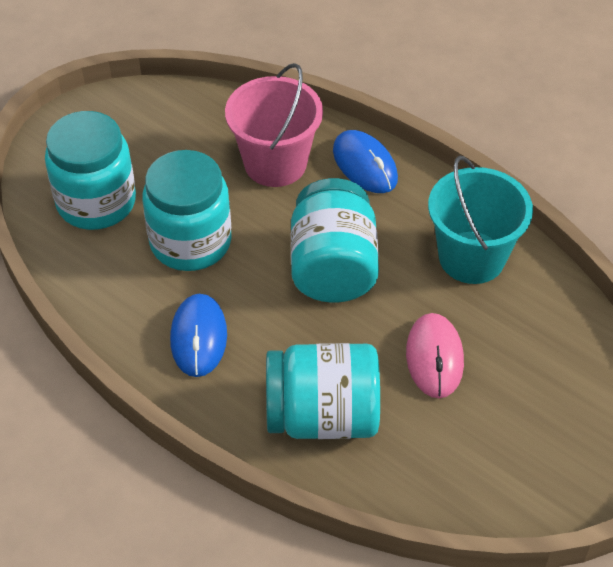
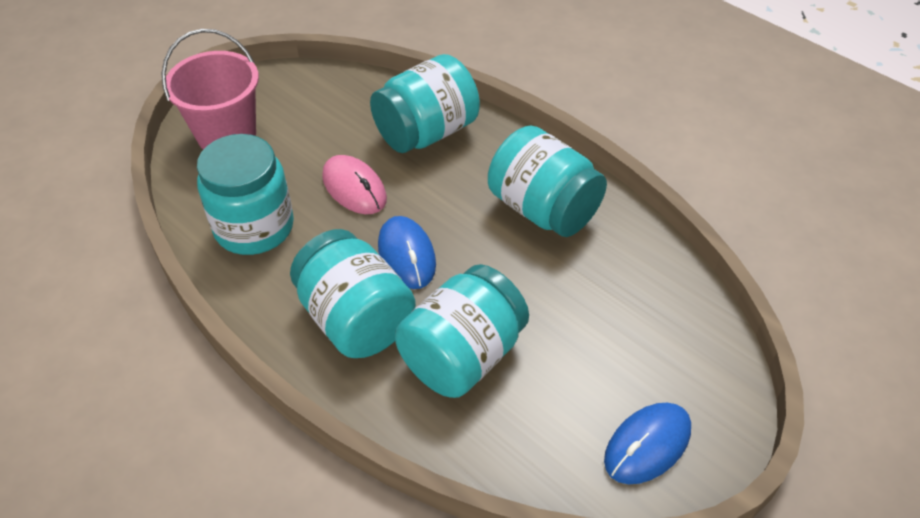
turquoise bucket: [428,156,533,284] = 1 -> none = 0
turquoise jar: [45,111,136,230] [142,150,232,271] [266,343,380,439] [291,178,379,303] = 4 -> [197,134,294,255] [290,229,416,358] [370,54,480,153] [395,264,529,398] [488,125,607,237] = 5

